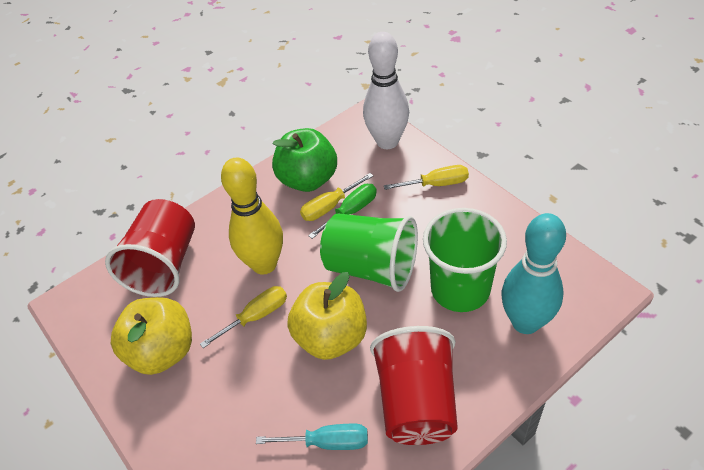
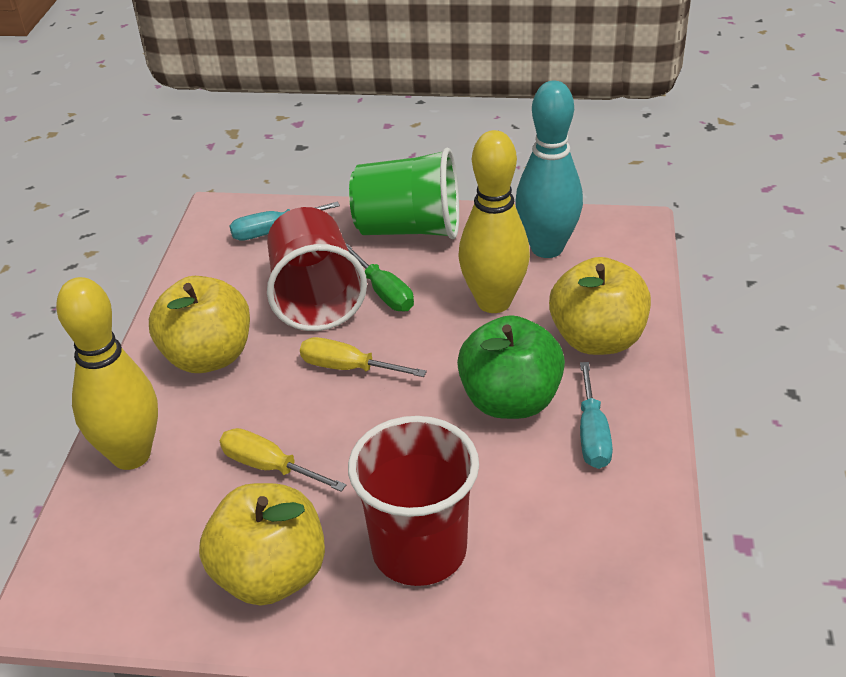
green cup: [320,213,418,292] [423,208,507,312] = 2 -> [349,148,459,239] = 1
turquoise screwdriver: [256,424,368,450] = 1 -> [229,202,340,241] [580,362,613,469] = 2
white bowling pin: [363,32,409,149] = 1 -> none = 0
yellow apple: [111,297,192,375] [287,272,367,360] = 2 -> [149,276,250,373] [199,483,325,606] [549,257,651,355] = 3
yellow bowling pin: [221,158,283,275] = 1 -> [56,277,158,470] [458,130,530,313] = 2
yellow screwdriver: [200,286,287,348] [300,173,373,221] [384,165,469,190] = 3 -> [220,428,346,492] [300,337,427,377] = 2

